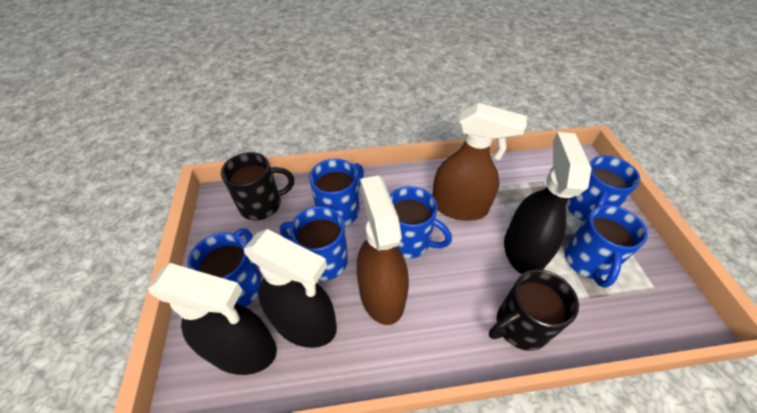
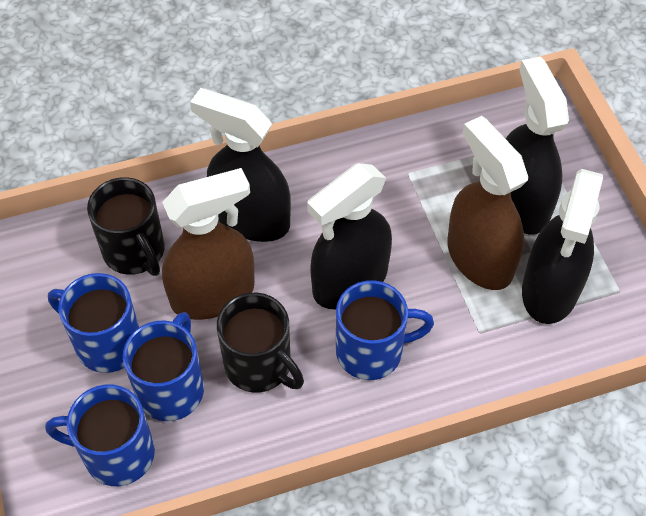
black spray bottle: [148,263,277,375] [244,229,337,348] [504,132,592,274] = 3 -> [190,88,291,242] [307,163,392,310] [506,56,569,235] [522,169,603,324] = 4
blue mug: [188,229,263,307] [280,206,348,281] [309,159,364,226] [389,186,452,259] [565,205,648,288] [567,156,640,221] = 6 -> [45,385,155,486] [48,273,139,373] [123,312,204,421] [336,280,434,380] = 4

